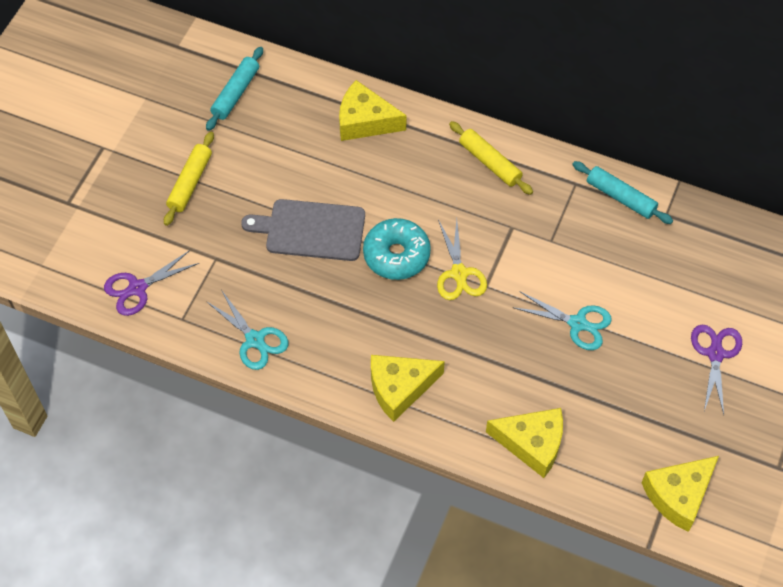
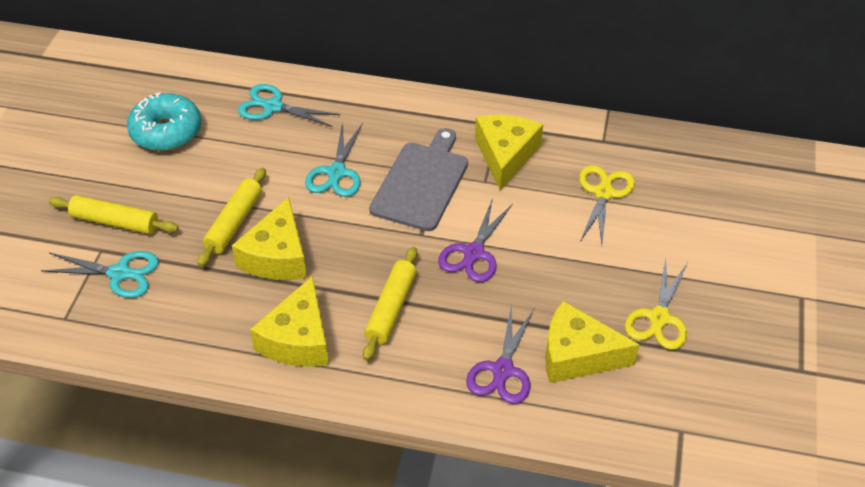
turquoise rolling pin: [206,47,263,131] [572,161,673,224] = 2 -> none = 0
turquoise scissors: [206,290,288,370] [513,292,612,350] = 2 -> [41,251,159,298] [238,84,340,127] [305,122,362,197] = 3
yellow rolling pin: [164,132,214,226] [449,121,533,195] = 2 -> [49,195,179,234] [198,168,266,267] [363,247,417,361] = 3
yellow scissors: [437,219,487,300] = 1 -> [579,165,635,244] [625,258,688,350] = 2

